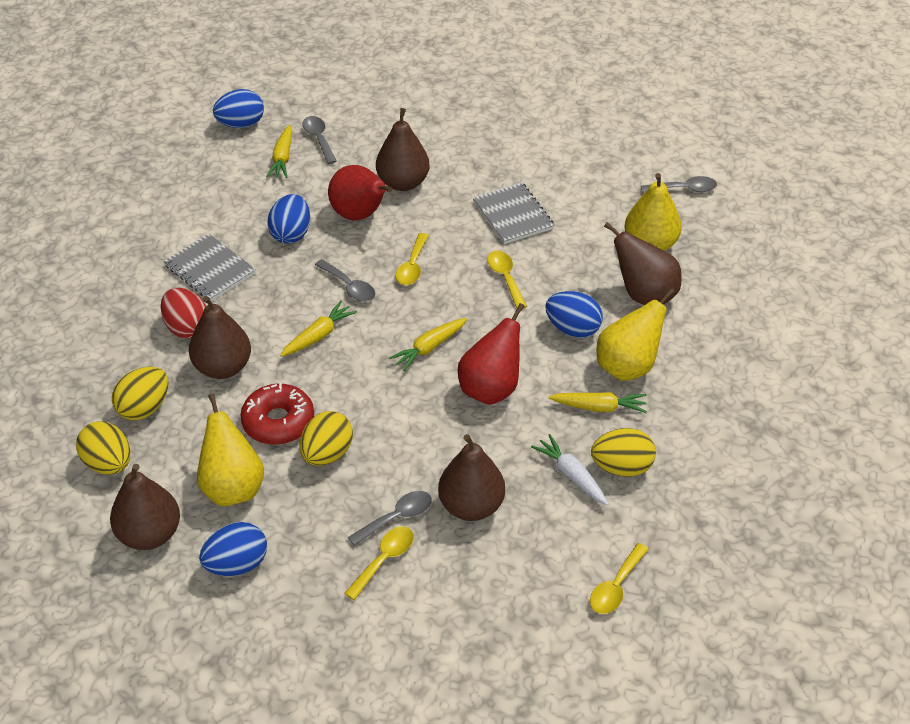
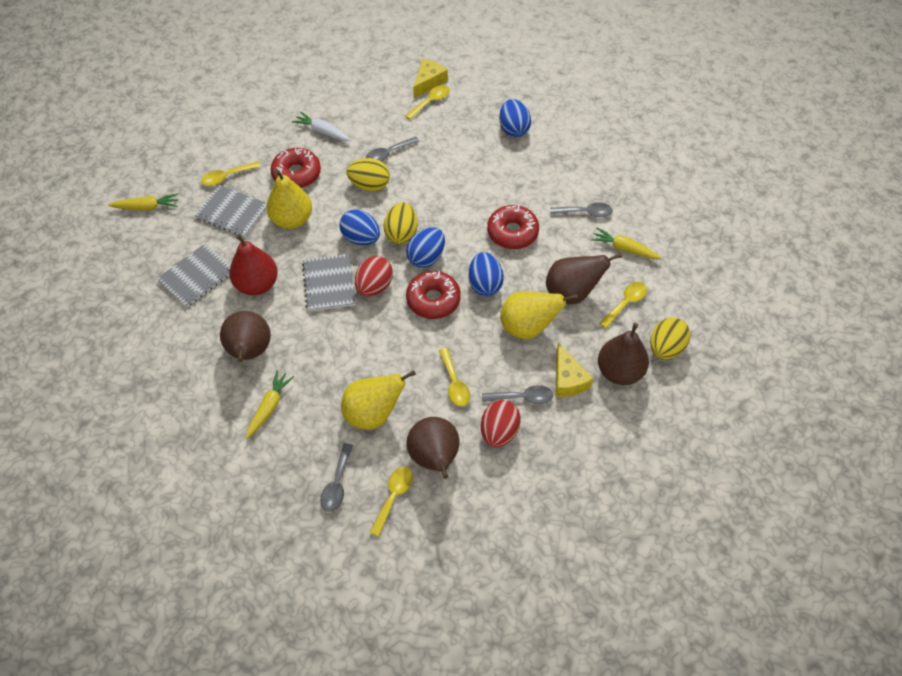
brown pear: [110,464,180,550] [189,296,251,379] [376,108,430,191] [438,434,505,521] [604,222,682,305] = 5 -> [220,311,271,362] [406,417,460,479] [546,253,622,304] [598,323,649,385] = 4
grey notebook: [163,234,256,301] [473,182,554,244] = 2 -> [157,243,231,307] [195,185,267,237] [302,254,356,311] = 3
red donut: [240,382,314,445] = 1 -> [270,148,321,188] [406,271,461,319] [487,205,539,249] = 3
red egg: [161,288,206,339] = 1 -> [355,256,393,296] [481,400,521,448] = 2
red pear: [328,165,392,220] [458,303,525,405] = 2 -> [229,234,278,295] = 1
yellow carrot: [266,125,292,178] [280,301,357,357] [389,318,467,371] [549,392,647,413] = 4 -> [108,193,178,211] [246,370,294,439] [591,227,661,259] = 3
yellow cheese: none = 0 -> [413,59,448,98] [556,342,594,397] = 2
yellow egg: [76,421,130,474] [112,367,168,420] [300,411,353,466] [591,428,656,477] = 4 -> [347,158,390,191] [384,202,418,244] [650,317,690,359] = 3
yellow spoon: [344,526,414,600] [395,233,429,285] [487,251,527,309] [590,543,649,614] = 4 -> [201,162,261,186] [370,467,413,537] [405,85,450,120] [439,348,470,406] [599,282,647,329] = 5

